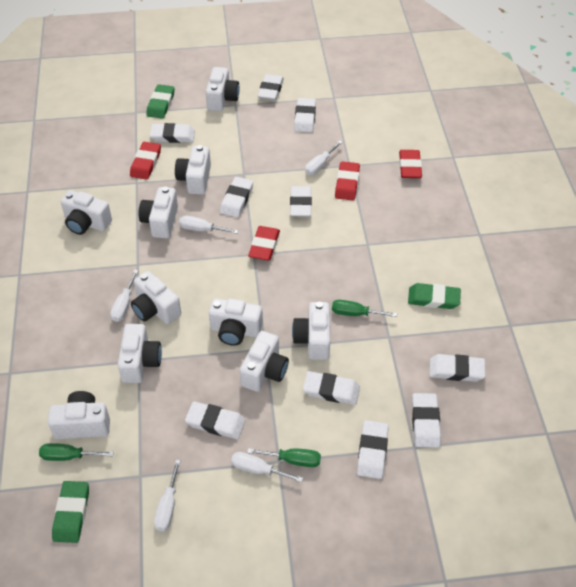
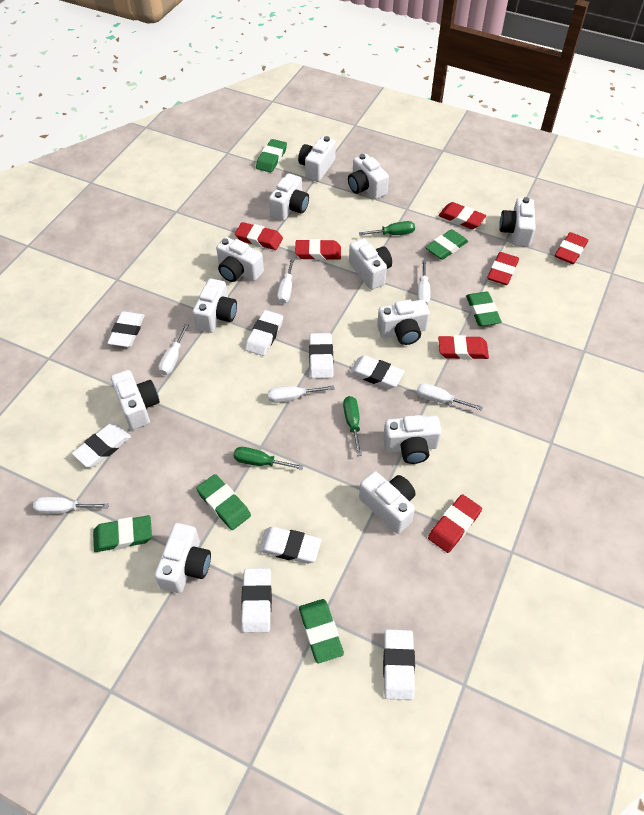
green eraser: [52,481,89,543] [146,84,174,119] [408,283,461,309] = 3 -> [93,515,152,552] [196,474,251,530] [256,139,287,173] [299,599,344,663] [425,229,468,260] [466,292,502,326] = 6
red eraser: [130,142,161,180] [248,226,280,261] [335,161,360,200] [399,150,422,178] = 4 -> [235,222,283,250] [295,239,341,260] [428,494,482,553] [438,202,486,229] [438,335,489,360] [487,252,519,285] [555,232,588,264] = 7
white camera: [48,391,110,439] [61,190,112,235] [118,324,162,383] [131,271,181,324] [139,186,178,238] [175,145,211,195] [206,67,239,111] [209,298,263,346] [240,331,289,392] [292,302,330,360] = 10 -> [111,370,160,430] [155,523,211,593] [193,279,237,333] [216,237,264,282] [269,173,309,221] [298,136,336,182] [348,154,389,199] [349,239,392,290] [359,471,416,534] [377,300,430,345] [383,415,442,464] [499,197,536,247] = 12
white eraser: [150,123,195,143] [185,401,246,439] [220,177,253,217] [258,74,284,101] [290,186,312,217] [294,98,316,132] [303,371,360,405] [357,420,389,479] [412,393,441,447] [429,354,485,382] = 10 -> [72,424,131,467] [107,311,145,347] [241,568,272,633] [245,310,283,356] [258,527,322,564] [309,333,333,379] [349,355,405,389] [383,629,415,700] = 8
white screwdriver: [110,270,139,322] [154,460,181,531] [179,216,238,234] [231,452,303,482] [305,141,343,175] = 5 -> [33,497,109,514] [158,324,189,375] [268,385,334,403] [277,258,295,304] [416,383,483,411] [417,260,430,305] = 6

